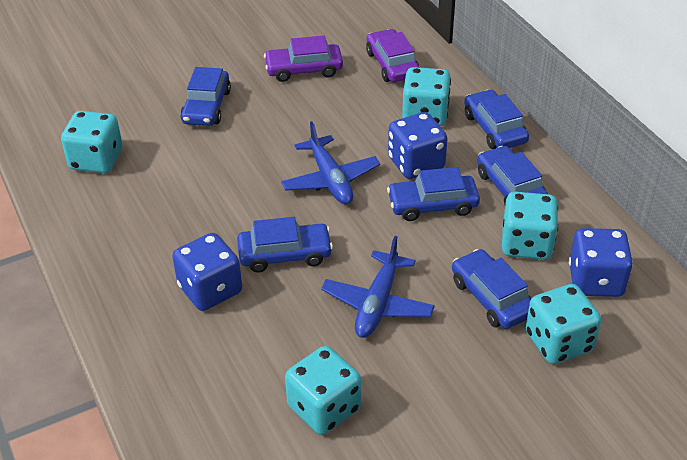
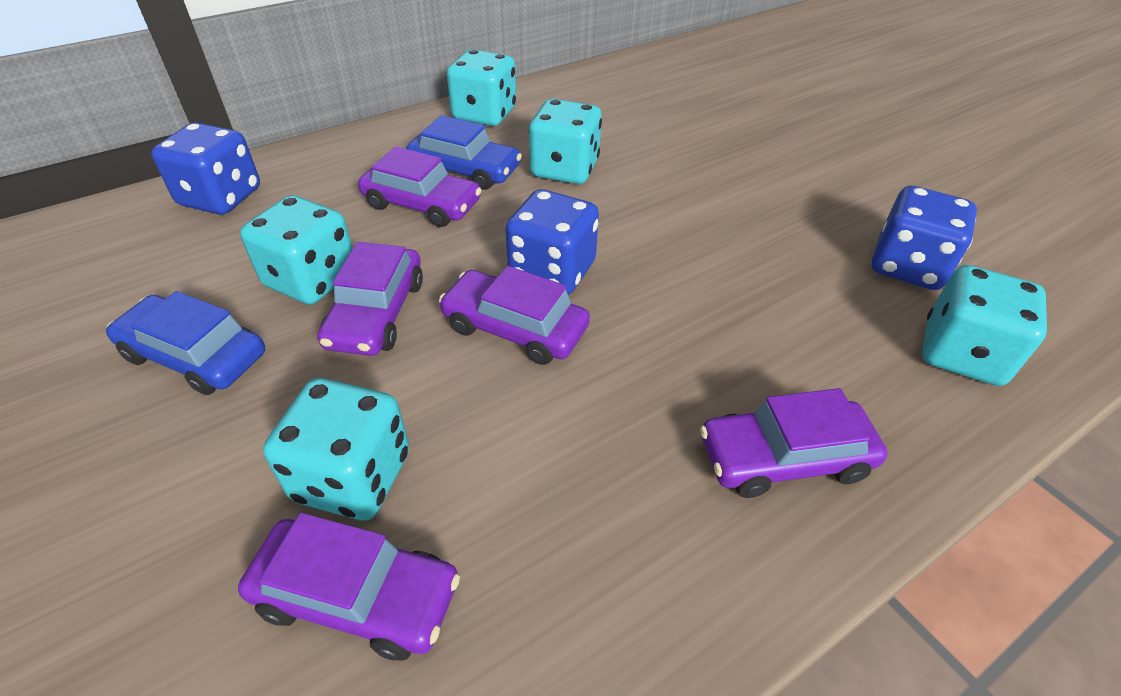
blue car: [180,67,231,126] [237,217,333,272] [387,167,480,221] [452,249,532,329] [464,89,529,149] [477,146,548,205] = 6 -> [106,291,265,395] [406,115,522,190] = 2
blue plane: [281,121,380,205] [321,236,435,338] = 2 -> none = 0
purple car: [264,36,343,82] [366,29,420,82] = 2 -> [238,513,460,661] [317,242,423,356] [358,147,482,227] [439,266,590,365] [700,388,888,498] = 5

